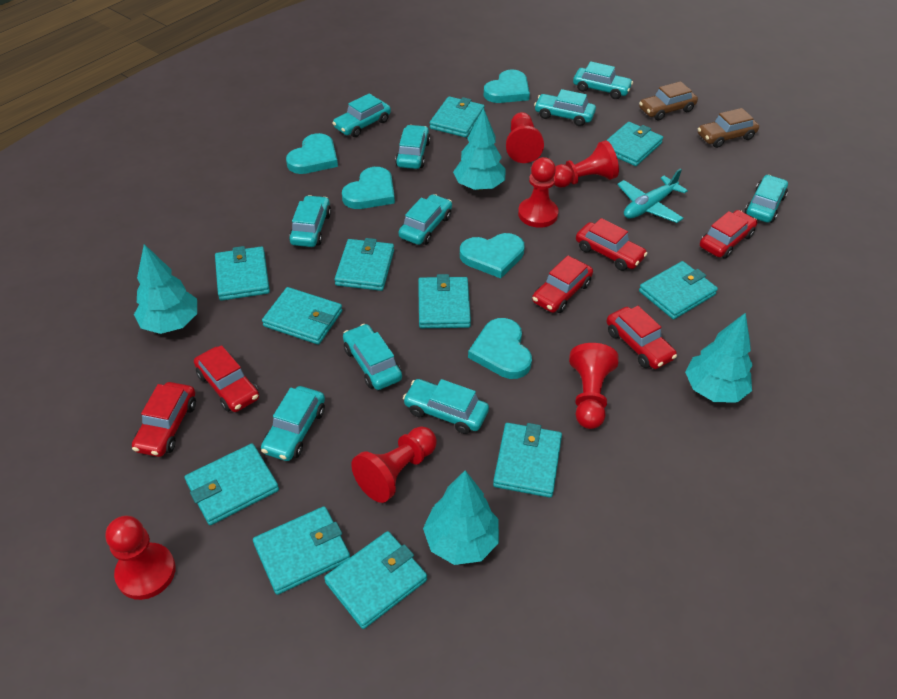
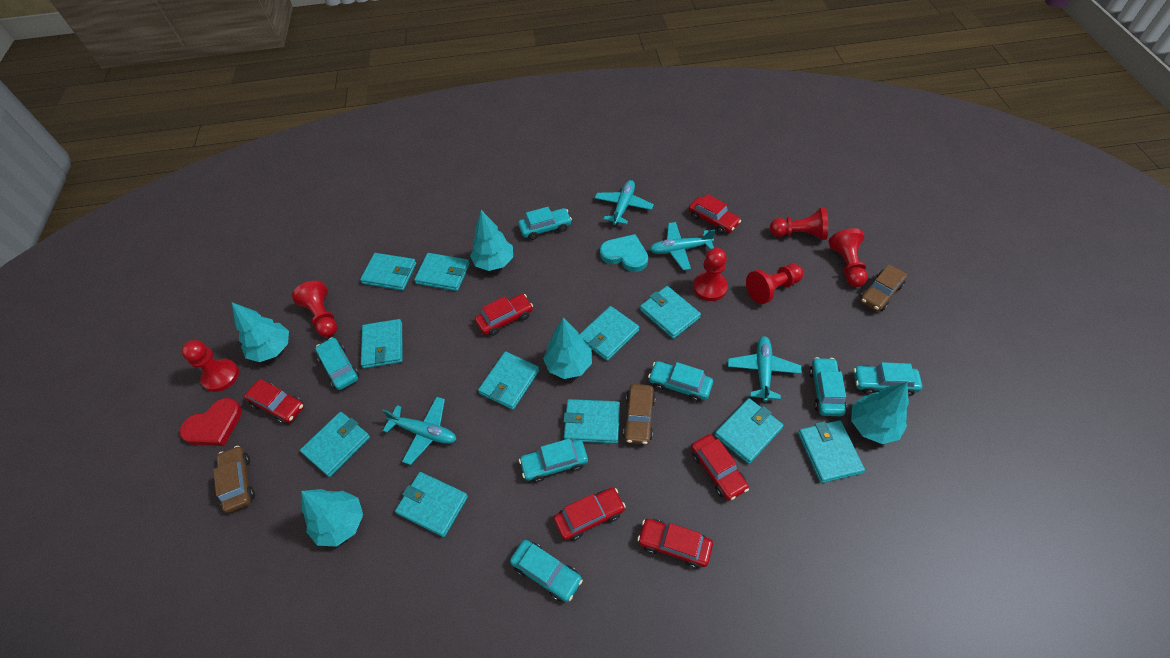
brown car: [639,81,698,120] [698,108,759,148] = 2 -> [213,446,255,513] [623,384,656,445] [860,264,907,311] = 3
red heart: none = 0 -> [179,398,242,446] = 1
turquoise car: [261,386,325,461] [289,195,331,247] [332,93,391,137] [343,324,402,390] [395,125,430,169] [399,194,452,245] [403,379,489,434] [534,89,596,126] [573,61,633,99] [745,175,788,223] = 10 -> [315,337,359,390] [510,540,583,602] [518,207,572,240] [519,439,588,483] [648,361,713,402] [809,357,846,416] [854,362,922,396] = 7
turquoise heart: [286,133,338,174] [342,167,395,209] [460,233,525,278] [468,318,532,379] [484,69,530,103] = 5 -> [600,234,648,272] = 1
turquoise plane: [617,168,688,223] = 1 -> [382,397,456,465] [595,180,654,225] [649,222,715,270] [728,336,802,402] = 4
turquoise tree: [134,244,197,334] [423,470,499,565] [453,108,505,190] [685,313,753,403] = 4 -> [232,302,289,362] [301,489,363,547] [470,210,513,271] [543,318,592,379] [851,382,909,444] = 5

